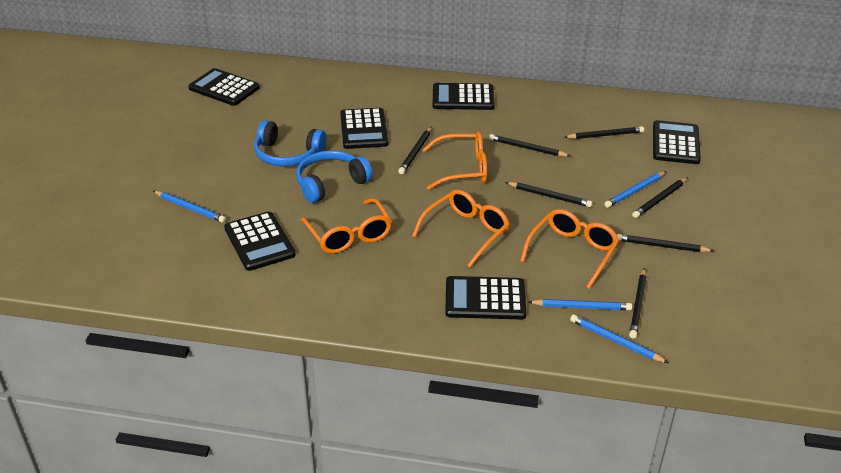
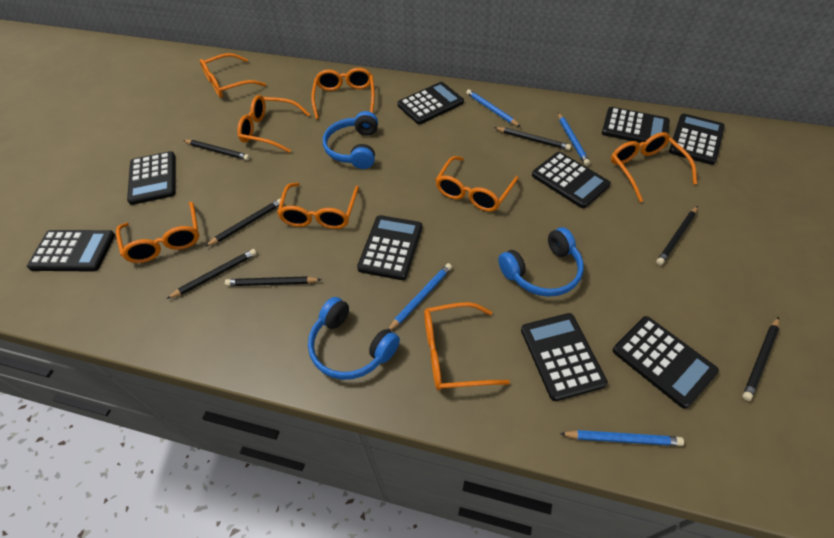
black calculator: [188,68,260,106] [224,211,296,271] [340,108,388,149] [433,83,495,110] [445,276,527,320] [653,120,701,164] = 6 -> [27,230,115,272] [127,151,175,205] [357,215,422,280] [397,82,464,124] [521,313,608,401] [532,152,611,208] [602,107,670,143] [613,316,719,409] [669,114,725,165] = 9
blue headphones: [254,120,326,166] [296,150,373,203] = 2 -> [308,297,400,380] [323,111,378,169] [498,227,584,297] = 3
orange glasses: [301,198,392,254] [412,189,510,267] [422,132,487,190] [520,209,619,289] = 4 -> [116,202,199,263] [200,53,266,98] [237,95,310,153] [277,183,359,229] [311,68,375,119] [424,302,510,390] [435,156,519,212] [611,132,697,202] = 8

